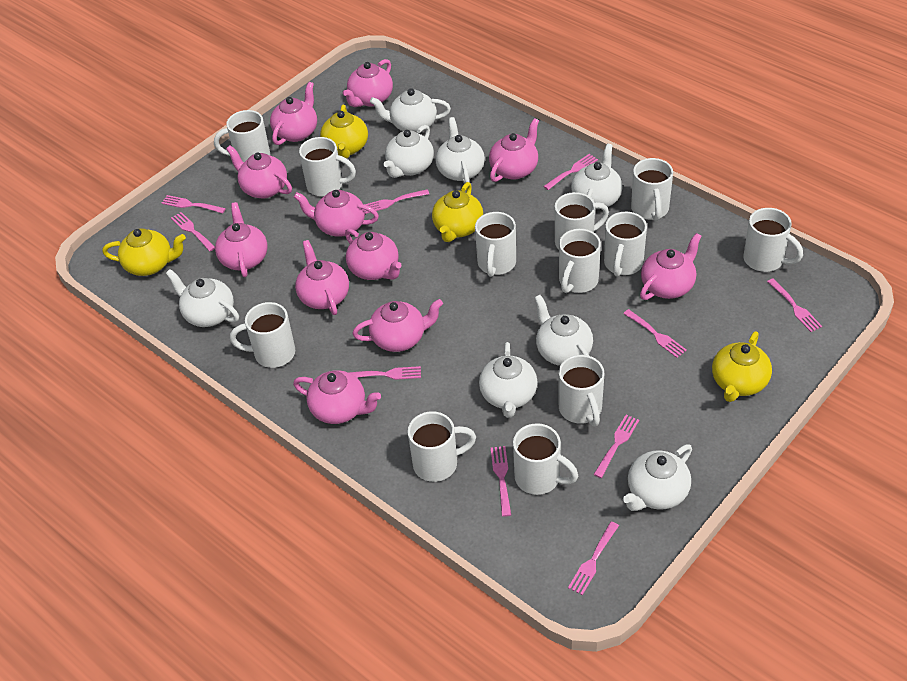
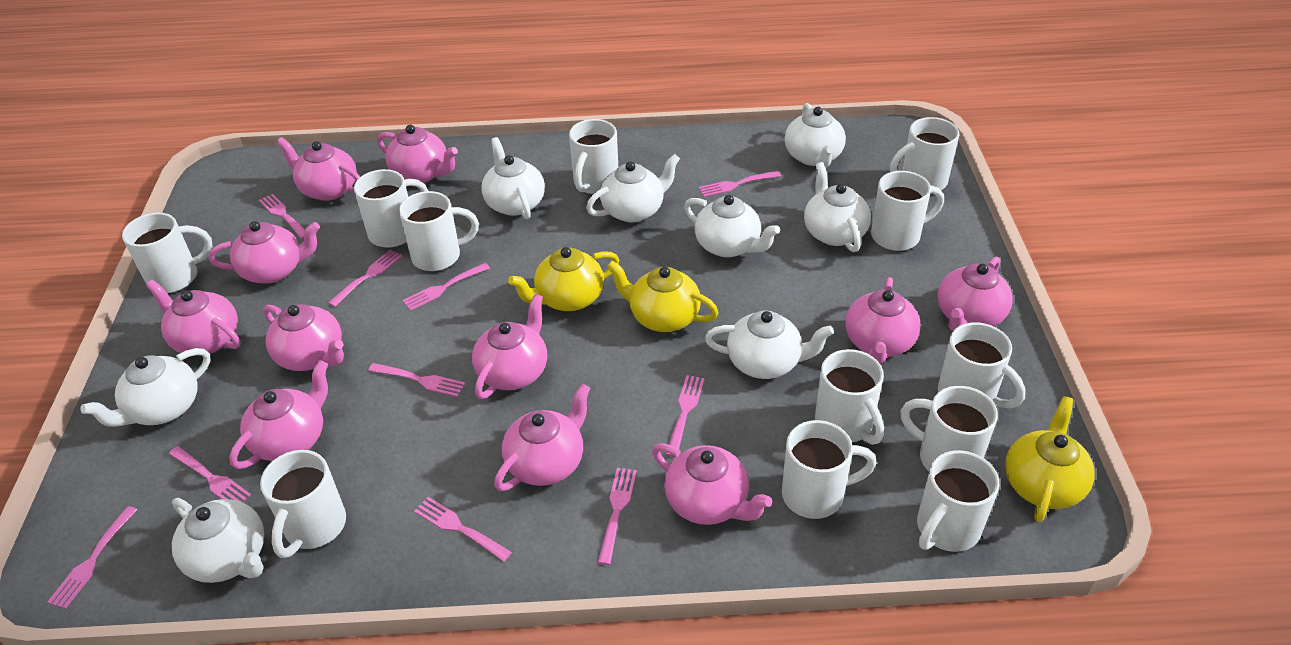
yellow teapot: [103,228,186,276] [320,105,368,159] [432,182,483,242] [712,331,772,402] = 4 -> [508,247,619,311] [607,260,718,332] [1005,396,1095,523] = 3

